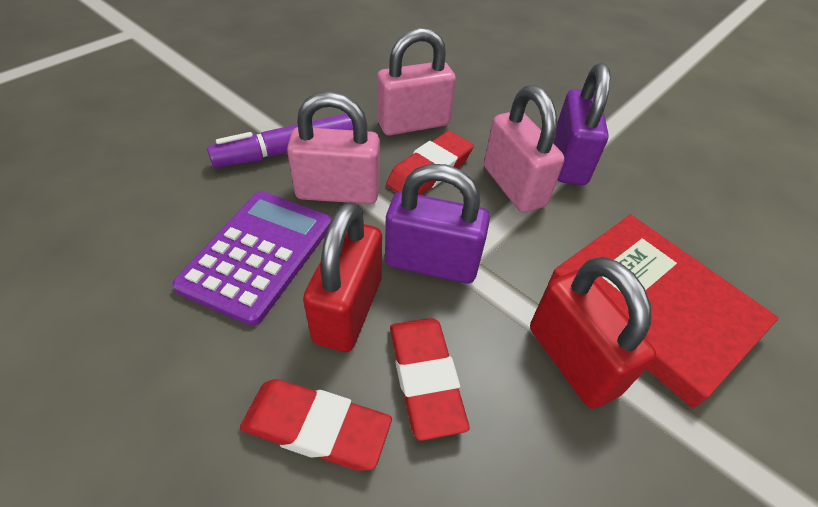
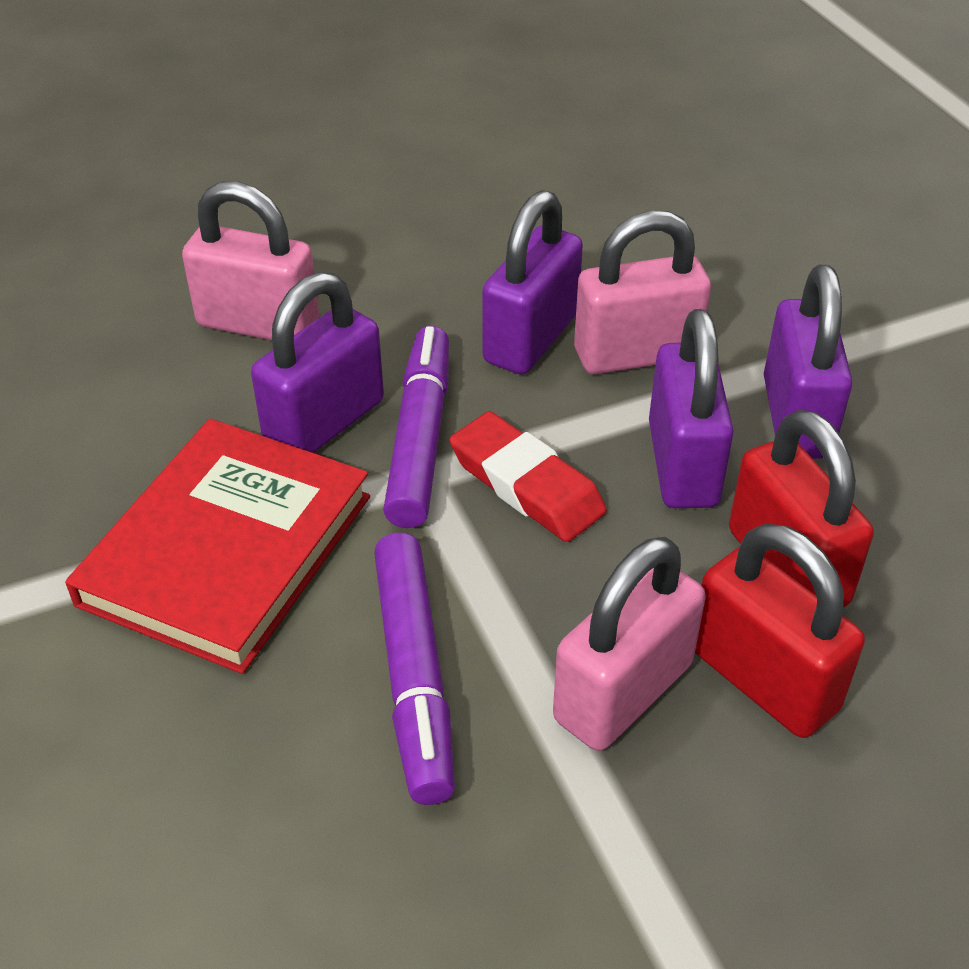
purple calculator: [172,191,331,326] = 1 -> none = 0
purple marker: [207,114,353,168] = 1 -> [374,533,455,805] [383,326,449,528] = 2
purple padlock: [385,164,490,283] [553,63,611,185] = 2 -> [251,272,384,453] [482,190,583,374] [649,309,734,508] [764,265,853,459] = 4
red eraser: [240,379,392,471] [386,131,474,195] [390,318,470,441] = 3 -> [450,411,607,542] = 1

